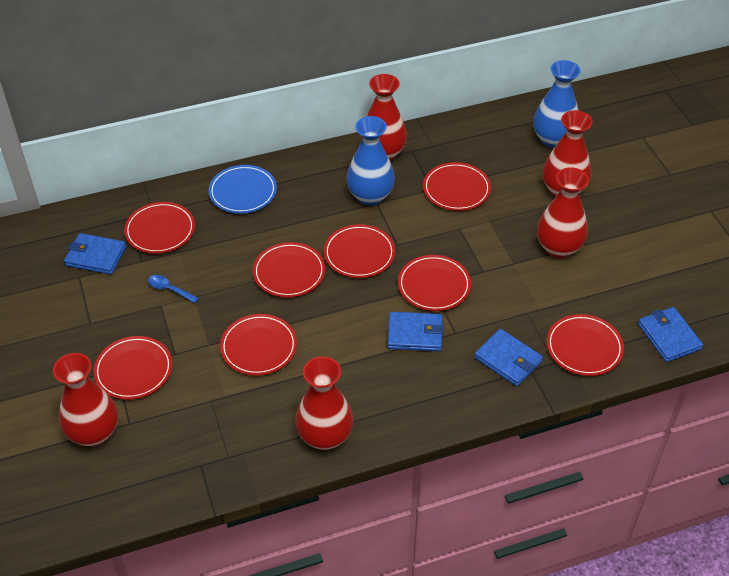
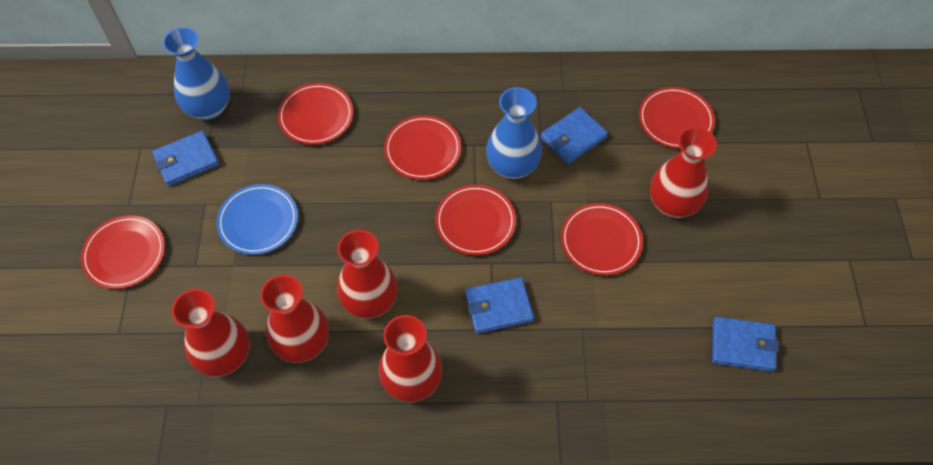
blue spoon: [148,275,199,303] = 1 -> none = 0
red plate: [94,336,172,400] [124,202,195,254] [220,314,297,376] [253,242,325,298] [324,224,395,278] [398,255,471,311] [423,162,491,211] [547,314,624,376] = 8 -> [81,215,165,289] [278,83,353,145] [384,115,461,180] [435,185,516,255] [561,203,643,276] [639,87,715,149] = 6

